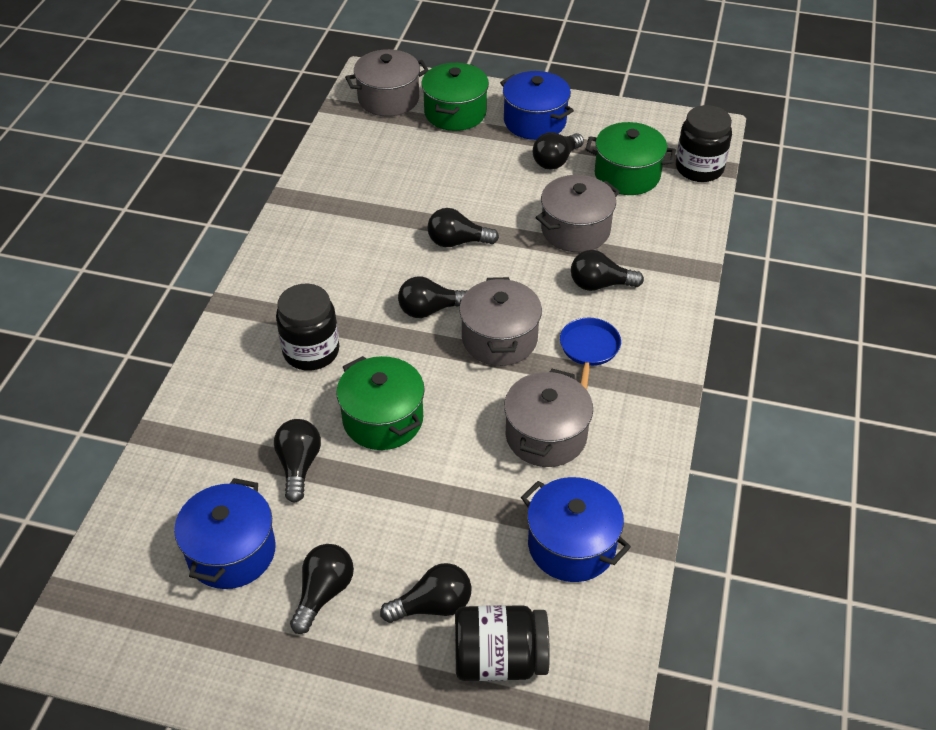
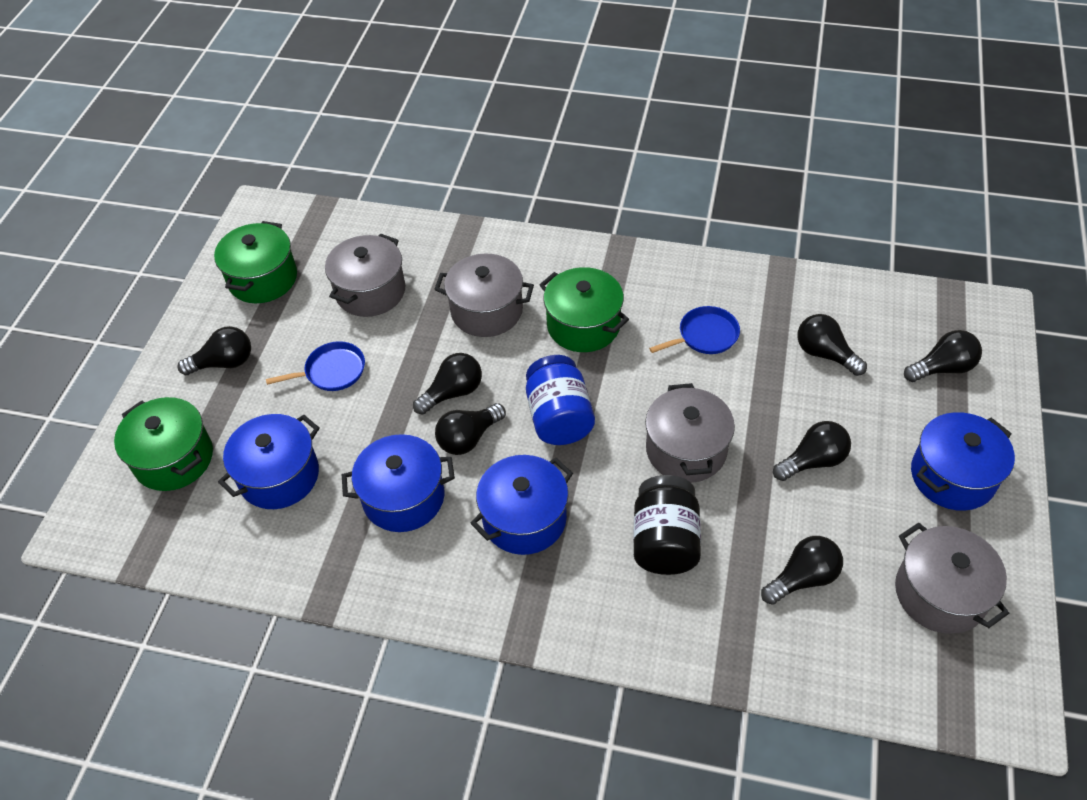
black jar: [276,283,339,370] [455,605,550,681] [676,105,732,182] = 3 -> [633,475,701,575] = 1
blue jar: none = 0 -> [526,355,595,445] = 1
blue pan: [560,318,621,390] = 1 -> [266,341,365,391] [649,306,740,354] = 2
blue pot: [174,478,276,589] [500,71,574,140] [521,477,631,582] = 3 -> [218,414,320,509] [342,434,455,532] [470,455,573,555] [911,412,1015,511] = 4

